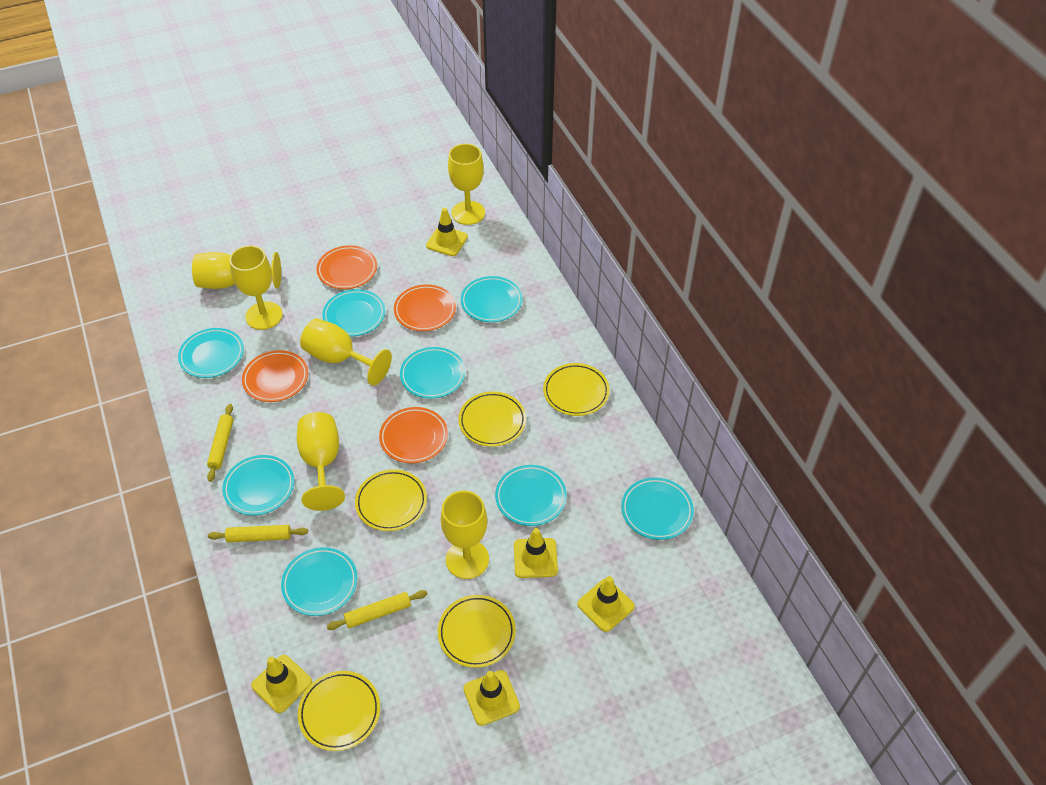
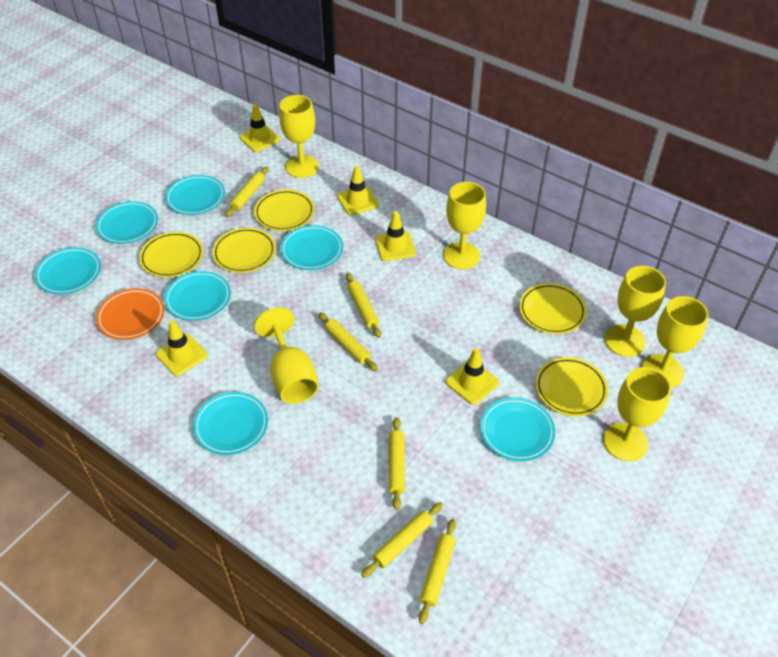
orange plate: [242,350,308,402] [316,245,377,289] [379,407,448,463] [394,284,456,331] = 4 -> [96,288,165,340] = 1
turquoise plate: [178,328,244,378] [222,455,294,515] [281,547,357,616] [322,289,385,336] [400,347,465,399] [461,276,523,322] [495,465,567,526] [621,477,694,540] = 8 -> [35,247,101,295] [96,201,158,244] [164,271,231,321] [165,175,225,215] [193,392,268,455] [280,225,343,270] [480,397,555,461] = 7
yellow rolling pin: [207,404,233,482] [208,525,308,542] [327,590,427,630] = 3 -> [225,167,269,217] [319,313,378,371] [346,273,381,338] [361,502,443,578] [389,417,405,510] [419,519,456,624] = 6

